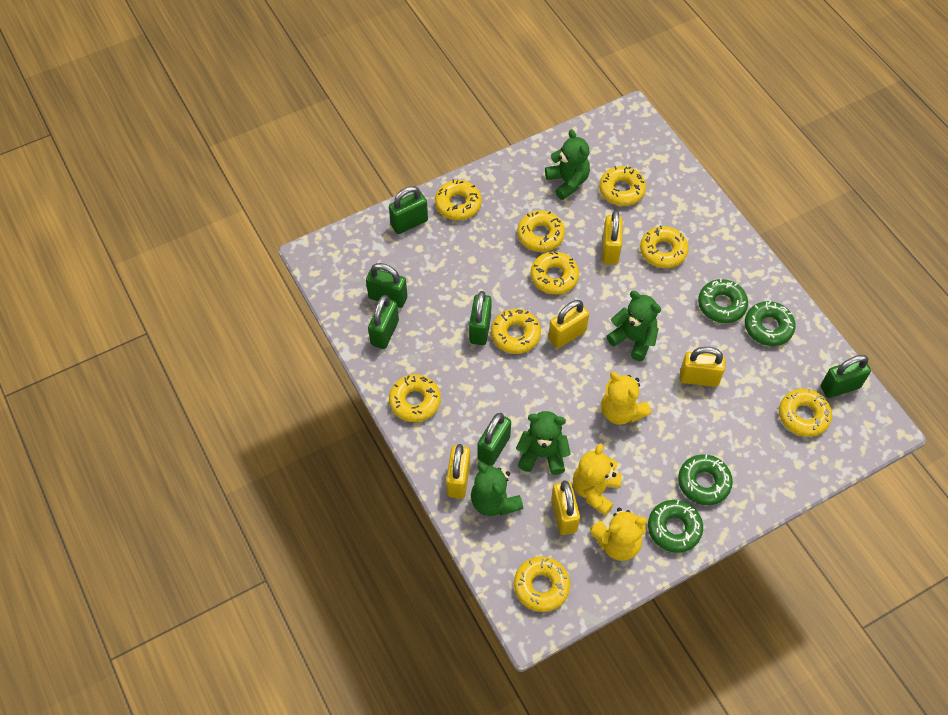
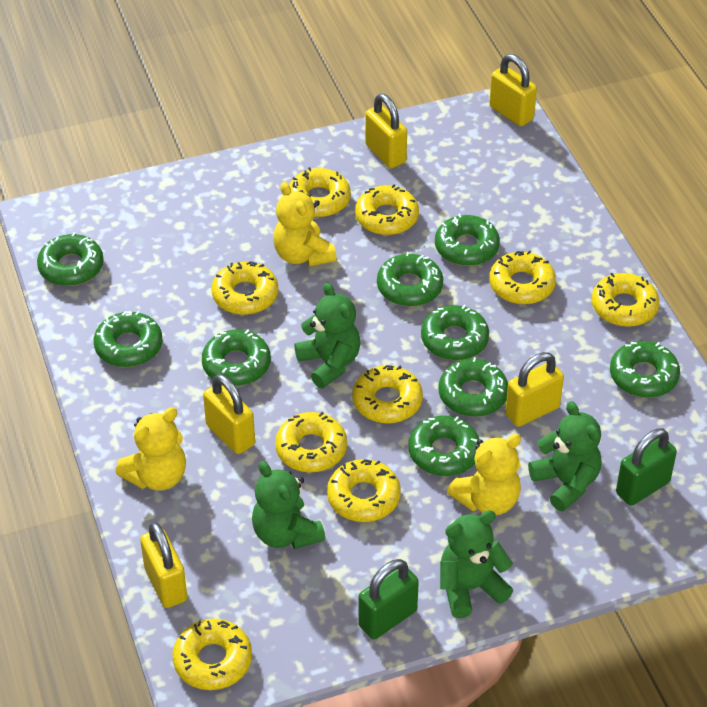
green donut: [648,500,703,553] [678,454,733,505] [698,278,748,323] [745,301,795,346] = 4 -> [37,232,104,286] [94,311,162,367] [202,329,271,386] [377,252,443,306] [409,416,480,476] [421,305,489,360] [435,214,500,266] [439,357,508,417] [610,341,680,398] = 9
green padlock: [366,263,407,308] [368,295,399,349] [389,186,428,234] [469,291,492,345] [477,413,511,466] [821,355,871,398] = 6 -> [358,559,419,639] [616,428,677,506] = 2

